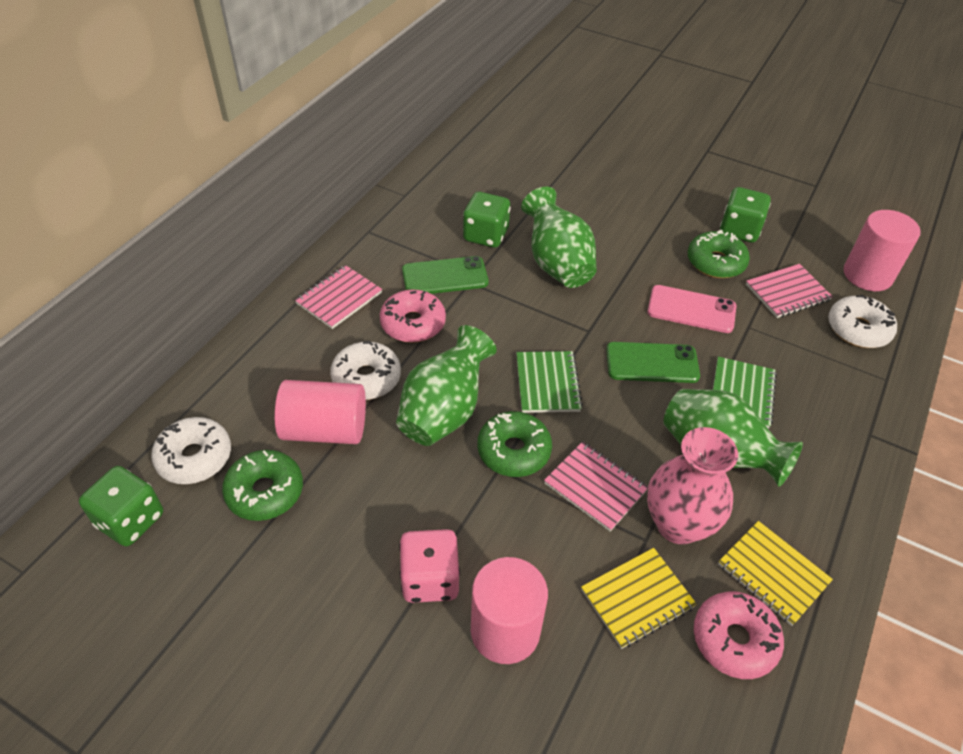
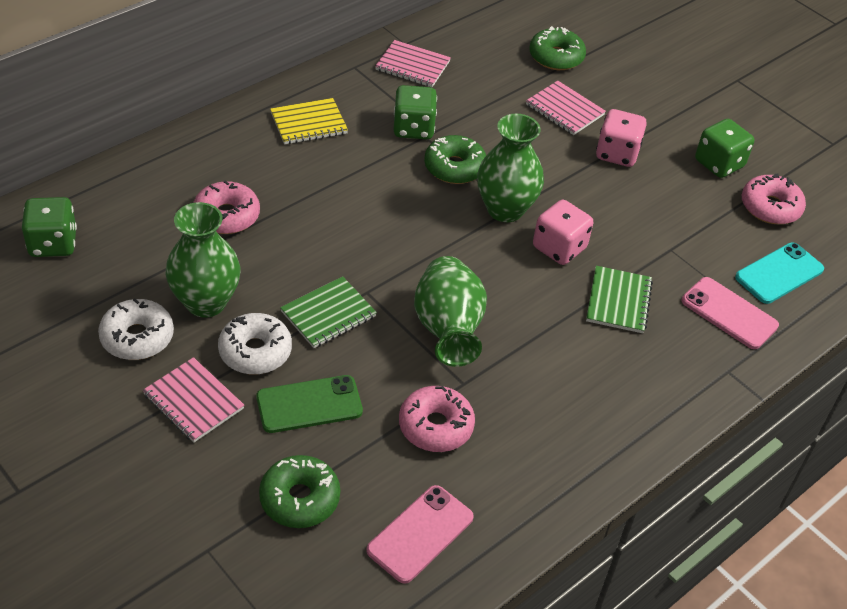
green phone: [402,256,489,294] [606,342,700,383] = 2 -> [256,375,363,433] = 1
pink cylinder: [275,380,366,444] [471,557,548,664] [844,210,921,291] = 3 -> none = 0
pink dice: [399,529,460,603] = 1 -> [533,200,593,265] [596,109,647,167] = 2
pink donut: [380,289,446,343] [694,592,784,679] = 2 -> [193,181,260,234] [399,386,475,452] [742,174,806,224] = 3
pink phone: [647,285,736,333] = 1 -> [366,485,474,584] [682,277,779,349] = 2
pink vase: [647,427,738,544] = 1 -> none = 0
turquoise phone: none = 0 -> [735,243,824,304] = 1
white donut: [151,417,231,484] [330,341,401,400] [828,295,897,348] = 3 -> [98,299,174,360] [218,313,292,375] = 2
yellow notebook: [581,548,697,649] [718,521,833,626] = 2 -> [270,98,348,144] = 1

